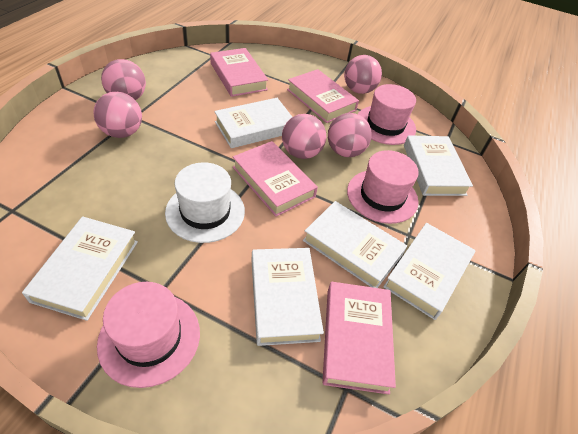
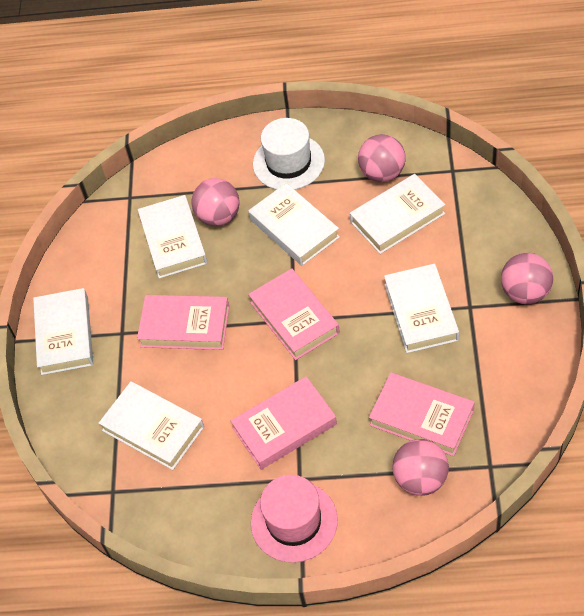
pink ball: [94,92,142,138] [101,59,146,100] [282,114,326,159] [328,113,372,157] [344,55,382,94] = 5 -> [191,178,240,226] [358,134,406,182] [392,439,449,496] [501,253,553,304] = 4
pink hat: [97,282,200,388] [347,150,419,224] [358,84,416,145] = 3 -> [251,475,338,563] = 1

